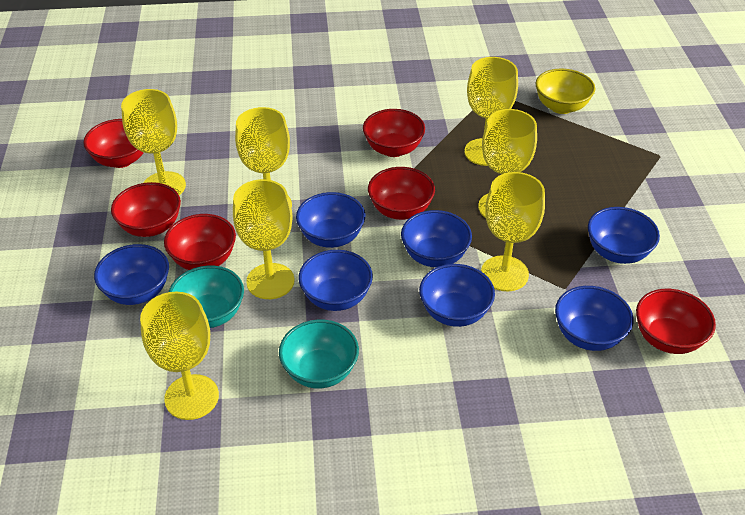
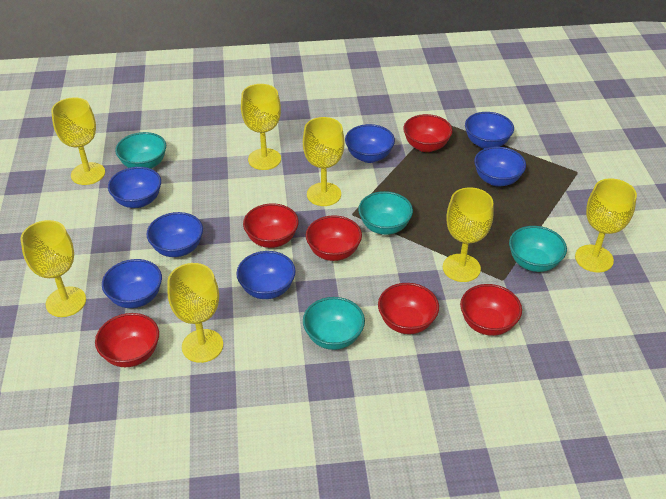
turquoise bowl: [169,266,244,328] [279,320,359,388] = 2 -> [115,132,166,169] [303,297,365,350] [358,191,413,235] [509,226,567,272] = 4
yellow bowl: [536,68,595,114] = 1 -> none = 0

